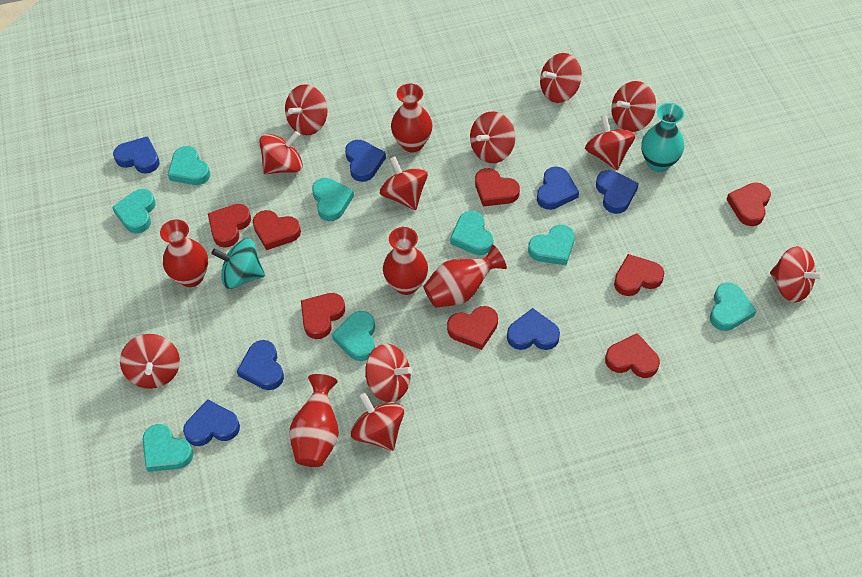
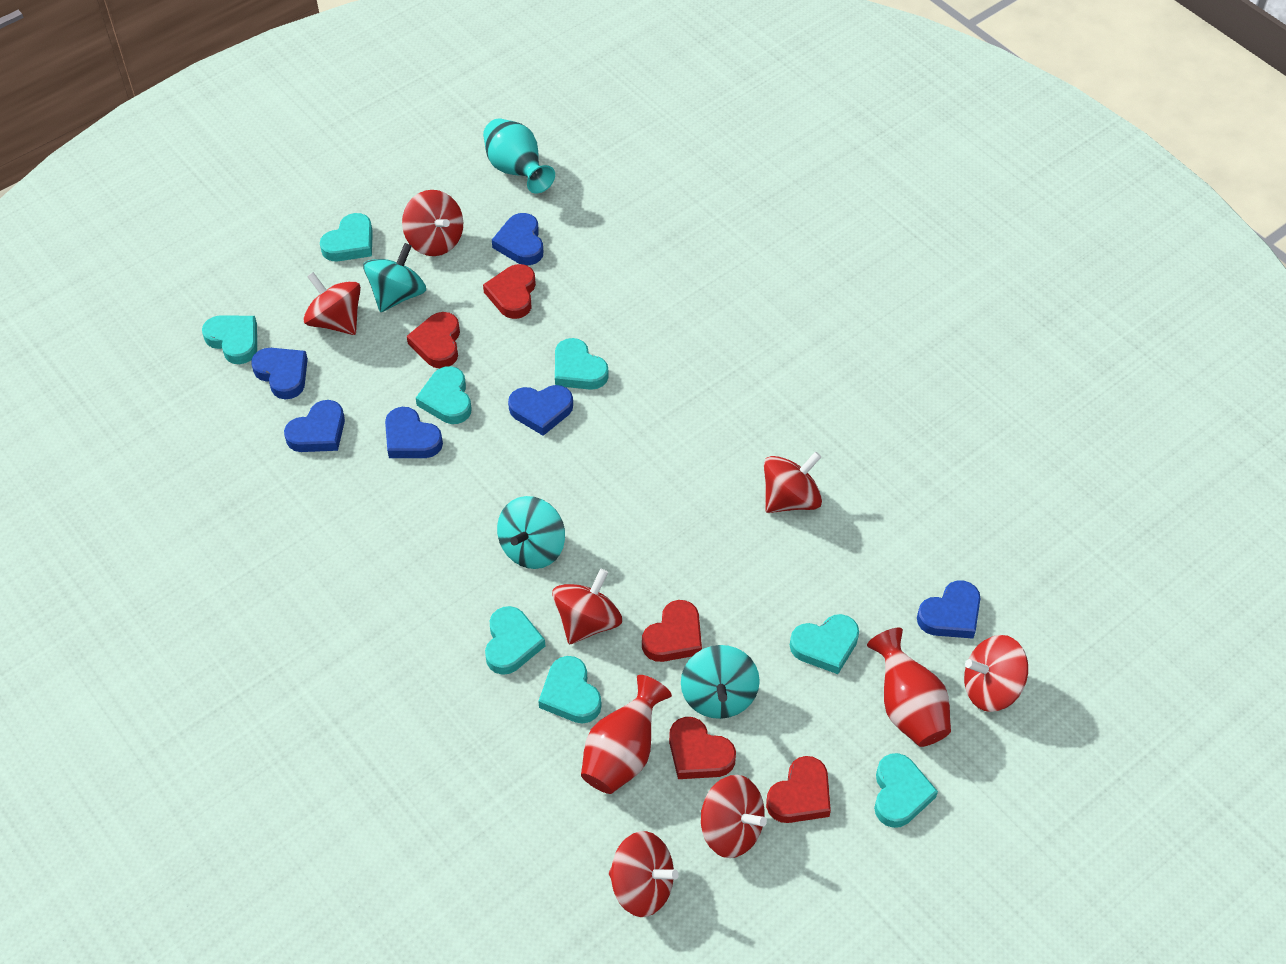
blue heart: [113,136,160,174] [183,399,240,446] [237,340,284,390] [345,140,386,182] [507,308,560,350] [537,167,579,210] [596,170,639,214] = 7 -> [251,348,308,399] [284,400,345,452] [385,407,443,458] [492,213,543,265] [508,385,573,436] [917,580,981,639] = 6
red heart: [208,204,251,248] [253,210,301,250] [301,293,345,339] [447,306,498,350] [475,168,520,206] [605,333,660,378] [614,254,664,296] [726,182,771,226] = 8 -> [407,312,460,368] [483,264,536,319] [642,600,702,662] [669,717,736,779] [766,756,831,823] = 5
red spinning top: [120,334,180,389] [260,131,303,174] [285,84,328,135] [351,393,405,451] [365,344,413,402] [380,156,428,210] [470,111,515,163] [540,53,582,103] [585,115,636,170] [611,81,656,132] [770,246,824,302] = 11 -> [303,272,361,335] [402,190,463,256] [552,569,622,644] [609,831,679,917] [701,775,767,858] [764,452,822,513] [964,635,1028,712] = 7
red vase: [160,219,208,287] [289,374,339,467] [383,227,428,295] [391,84,432,152] [423,245,507,308] = 5 -> [581,675,672,794] [867,628,951,747] = 2
turquoise spinning top: [211,238,265,289] = 1 -> [363,243,426,312] [497,496,565,569] [681,645,760,719] = 3

